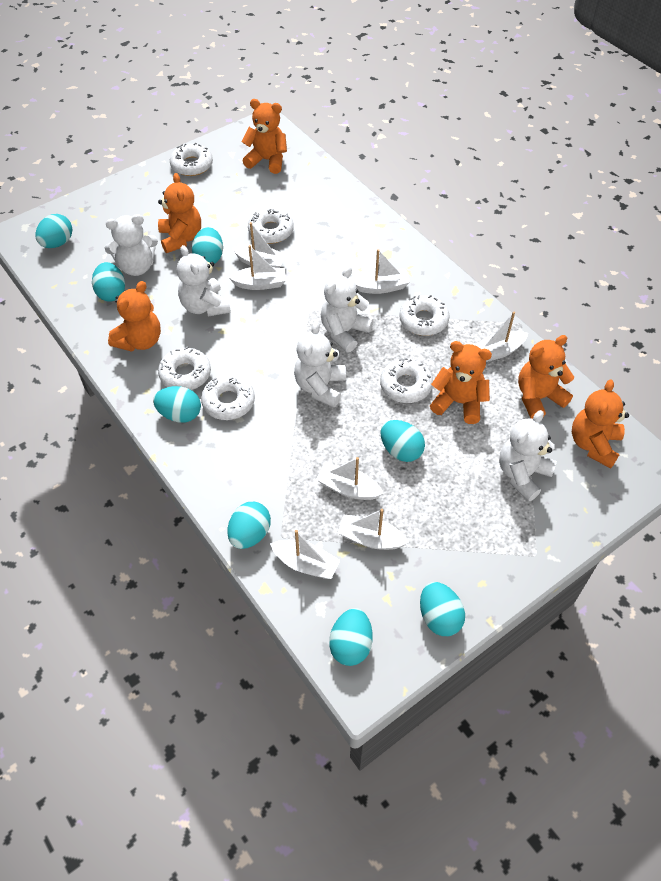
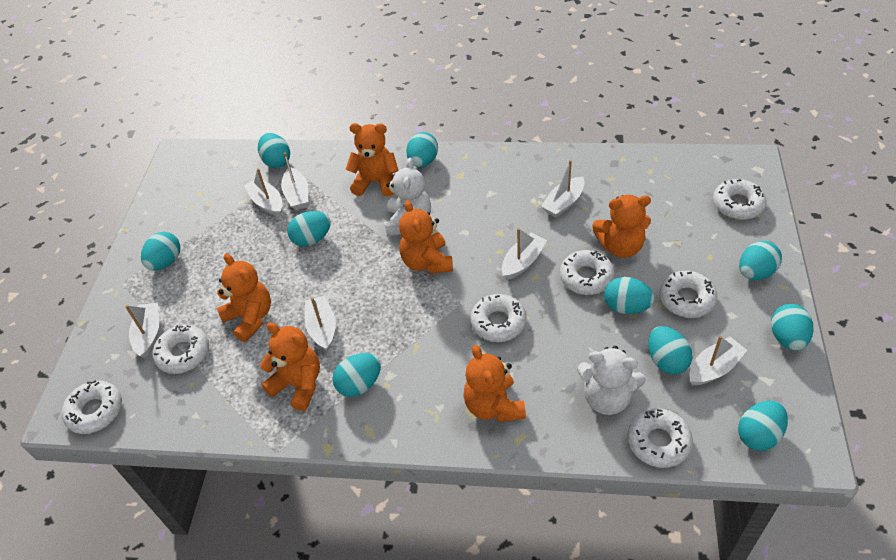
turquoise egg: [35,214,72,248] [92,262,125,302] [153,386,201,423] [192,227,223,264] [228,502,271,549] [329,608,373,666] [380,420,425,462] [420,582,465,636] = 8 -> [141,232,180,270] [258,133,290,168] [287,211,331,247] [333,353,381,397] [406,132,438,167] [604,277,655,314] [648,326,693,375] [738,401,788,451] [739,241,782,280] [771,304,813,351] = 10
white donut: [158,346,211,390] [170,143,213,176] [201,375,255,420] [248,208,294,244] [380,358,433,403] [399,295,449,336] = 6 -> [62,380,122,434] [152,325,209,374] [470,294,526,342] [560,250,615,295] [628,408,693,468] [660,271,717,318] [713,179,767,220] = 7
white teddy bear: [105,214,158,276] [177,245,231,316] [294,322,346,407] [321,266,374,353] [499,410,557,501] = 5 -> [384,158,431,237] [577,346,646,415] = 2

